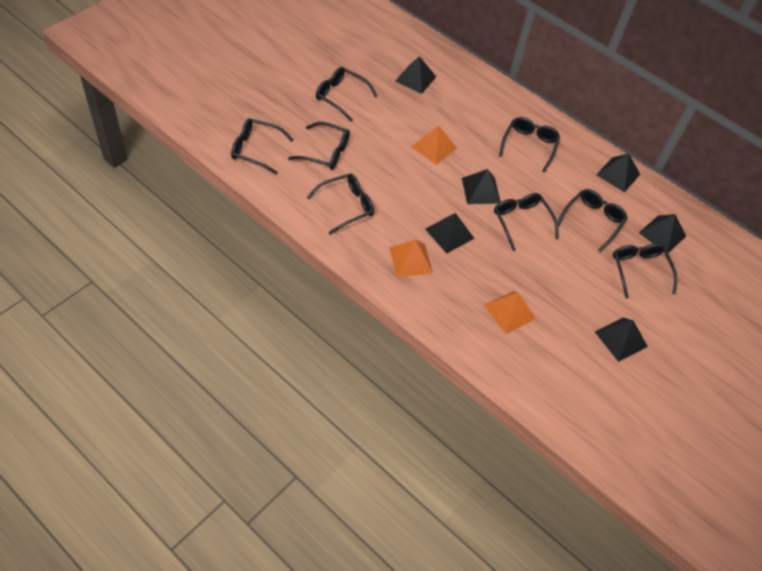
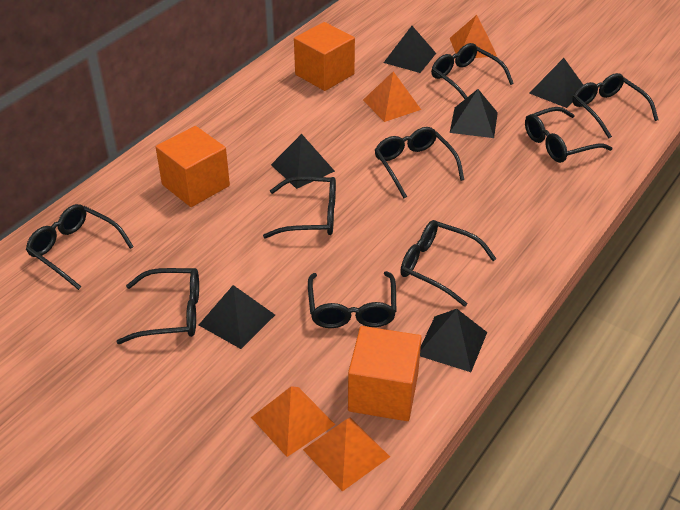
black glasses: [231,118,293,174] [288,122,350,170] [307,173,374,234] [316,67,378,121] [494,193,559,251] [499,117,560,173] [557,189,628,252] [613,243,678,299] = 8 -> [26,204,134,290] [116,268,199,344] [263,176,336,239] [308,271,396,328] [374,127,464,198] [400,220,496,307] [431,43,514,99] [525,107,612,163] [572,73,659,139] = 9
orange cube: none = 0 -> [156,126,230,207] [294,22,355,91] [348,326,422,421] = 3
orange pyramid: [389,240,433,277] [412,126,457,165] [484,291,536,334] = 3 -> [251,386,335,457] [303,418,390,492] [363,71,421,122] [450,15,497,58] = 4

